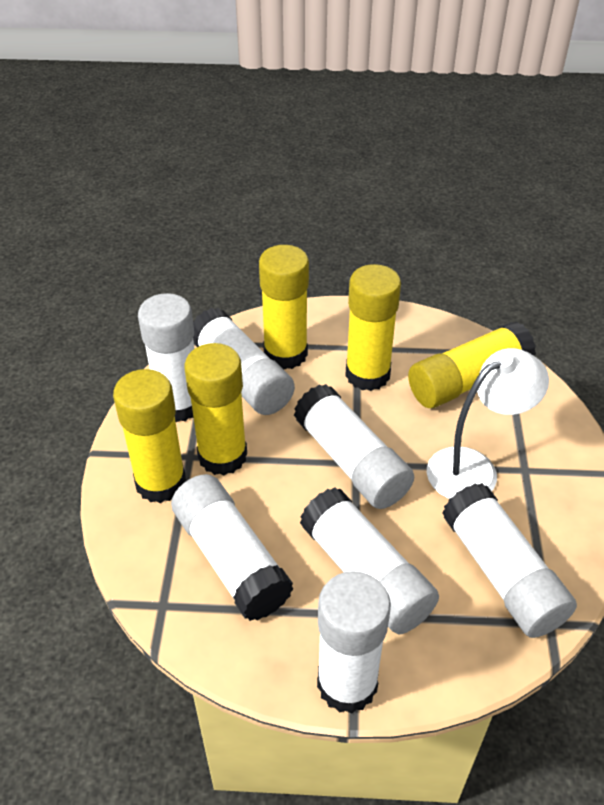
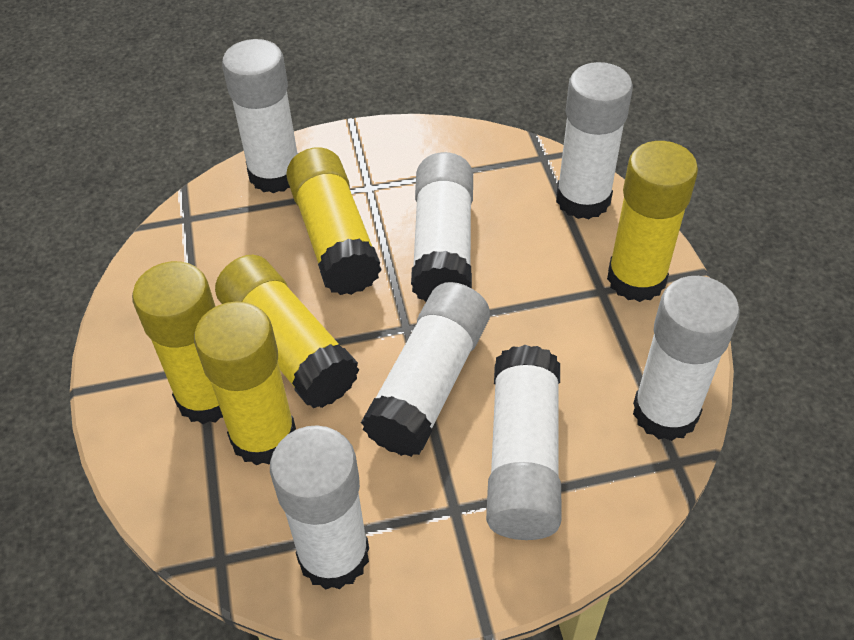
white lamp: [427,348,549,499] = 1 -> none = 0

